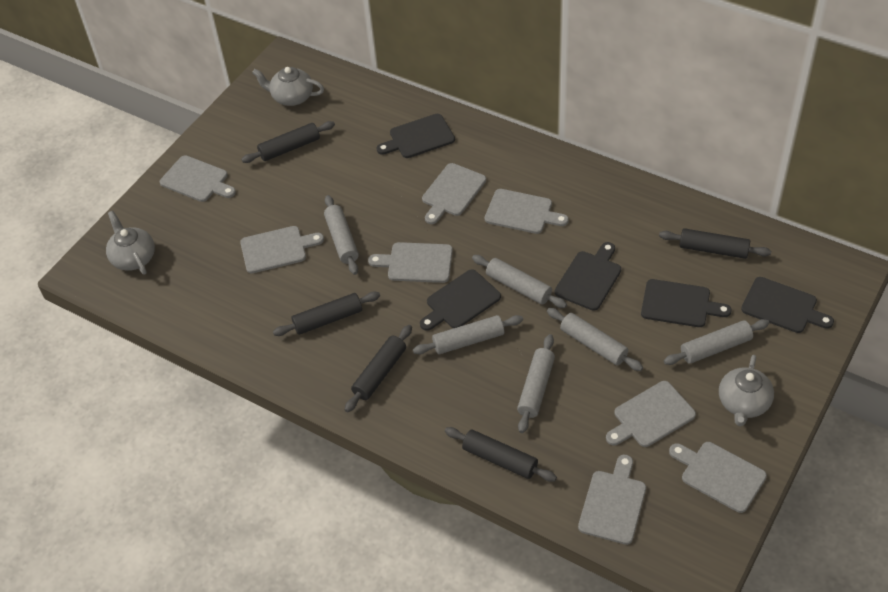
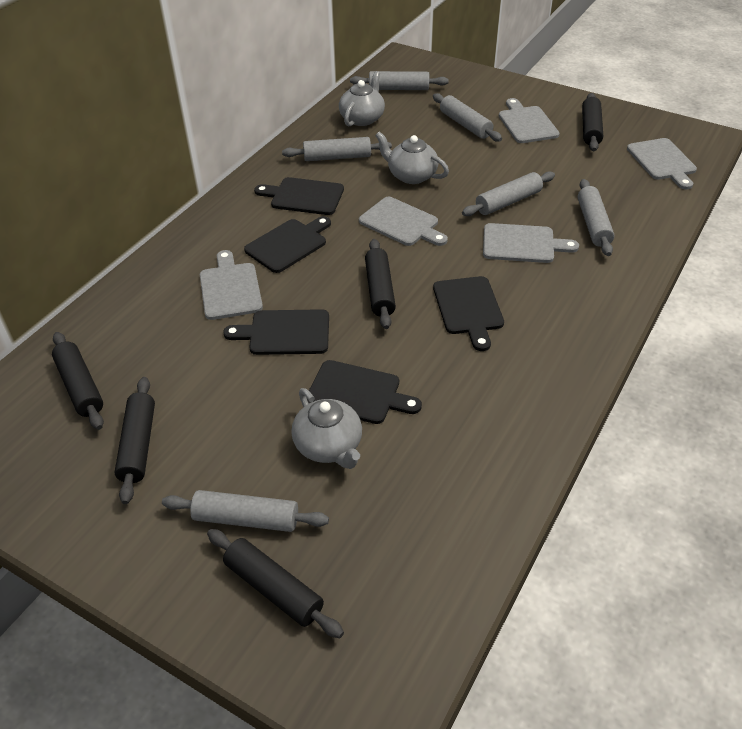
grey cutting board: [160,155,236,202] [240,226,324,273] [368,242,453,283] [422,163,486,224] [485,189,569,234] [578,455,646,545] [606,381,696,447] [669,442,767,513] = 8 -> [200,250,263,320] [359,197,448,246] [483,223,579,263] [499,98,560,143] [627,138,697,189] = 5

